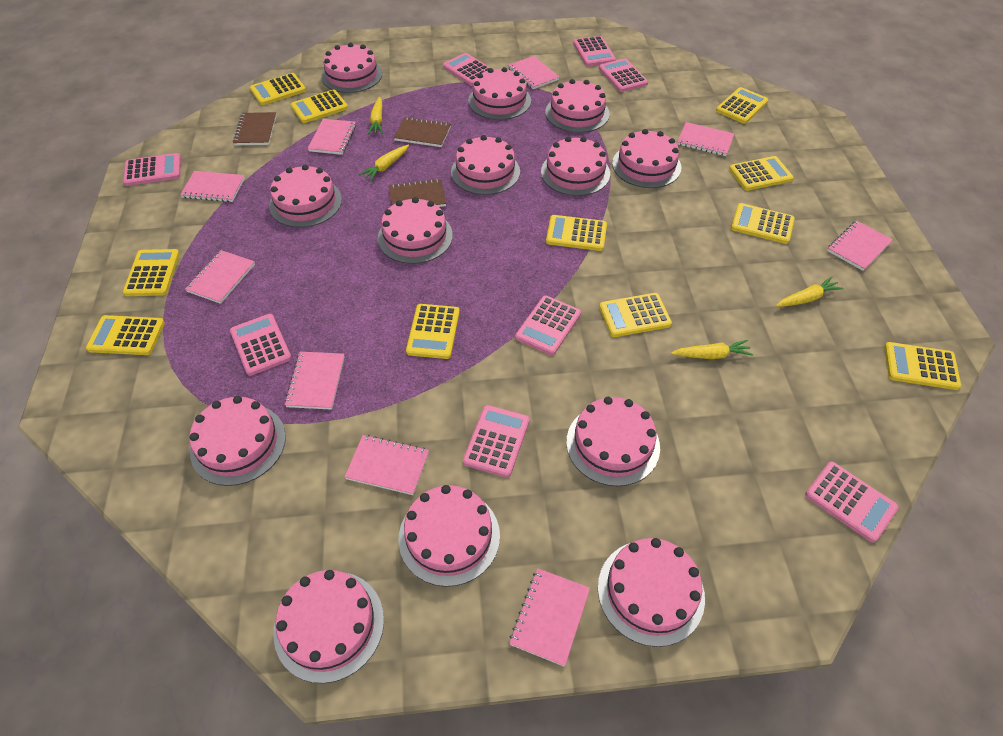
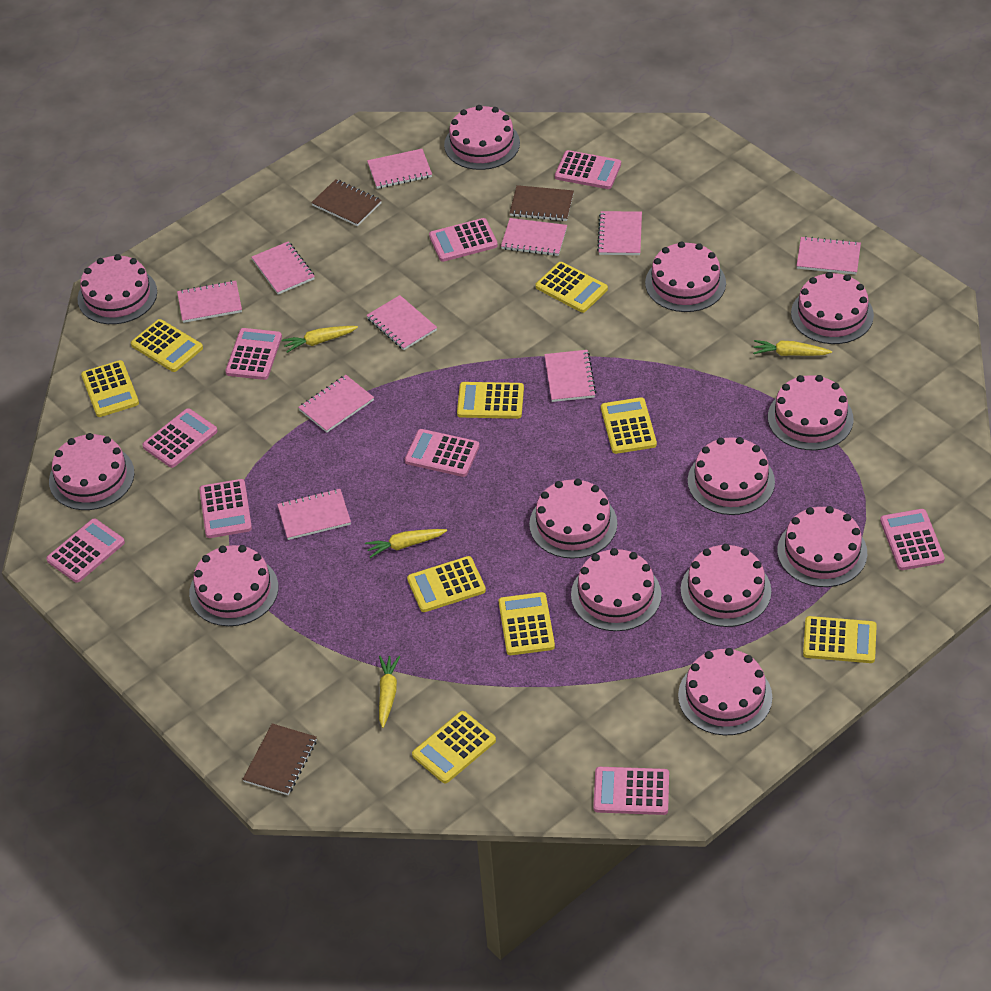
pink calculator: [123,153,181,186] [230,314,292,376] [443,53,490,86] [463,405,530,477] [515,296,581,355] [573,36,616,66] [599,58,648,92] [805,461,899,542] = 8 -> [46,519,125,583] [142,408,218,468] [199,479,252,538] [225,328,282,380] [405,429,480,477] [429,218,498,262] [555,150,621,189] [593,767,669,815] [880,509,945,570] = 9
pink notebook: [180,171,245,202] [185,250,255,304] [284,352,345,410] [308,119,356,155] [345,435,429,495] [508,56,559,89] [509,568,590,666] [677,122,734,156] [827,221,893,271] = 9 -> [177,280,242,323] [252,242,315,295] [277,489,351,540] [298,375,374,433] [366,295,437,350] [367,149,432,189] [501,218,567,256] [544,350,596,402] [597,211,642,255] [796,236,861,274] = 10
yellow calculator: [86,315,165,355] [123,249,180,296] [250,73,306,105] [291,90,348,123] [406,304,460,359] [546,215,607,251] [599,293,672,337] [716,87,769,124] [729,156,794,191] [731,203,795,244] [884,342,961,390] = 11 -> [81,360,139,417] [131,319,203,372] [407,556,486,612] [412,711,496,783] [457,382,524,419] [499,592,555,655] [536,262,608,313] [601,397,657,454] [803,616,877,663] = 9

